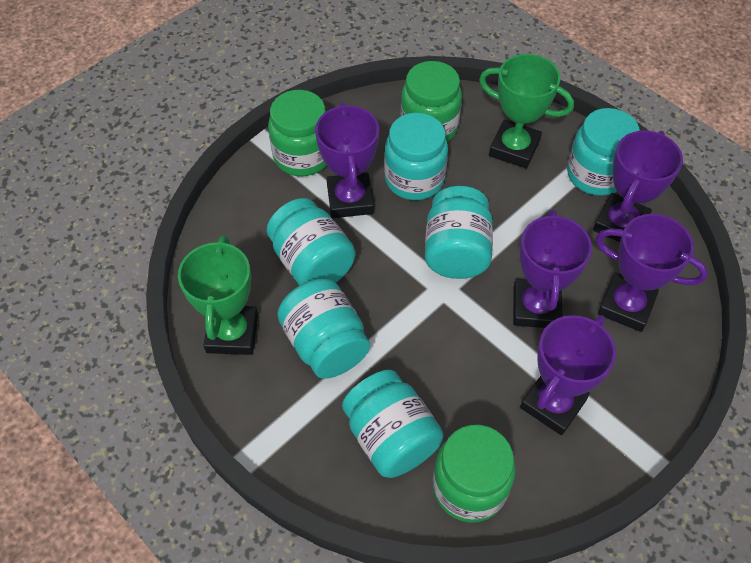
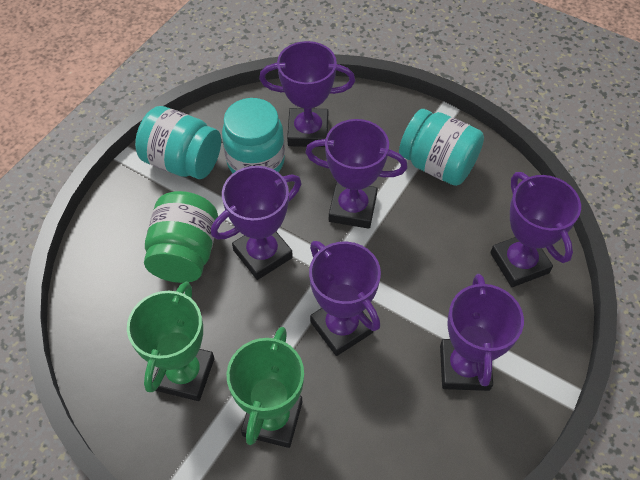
green jar: [268,90,326,176] [400,61,462,142] [432,425,516,523] = 3 -> [144,191,218,283] = 1
purple trophy: [315,102,379,218] [513,210,592,328] [520,315,616,435] [593,130,683,242] [596,214,708,332] = 5 -> [211,166,301,280] [259,41,355,147] [305,119,407,229] [309,241,381,356] [440,274,524,391] [490,172,581,287] = 6
turquoise jar: [267,198,355,286] [277,279,370,379] [342,370,444,478] [384,113,448,200] [425,186,493,279] [567,108,640,196] = 6 -> [135,106,221,179] [222,98,285,173] [399,109,484,186] = 3

